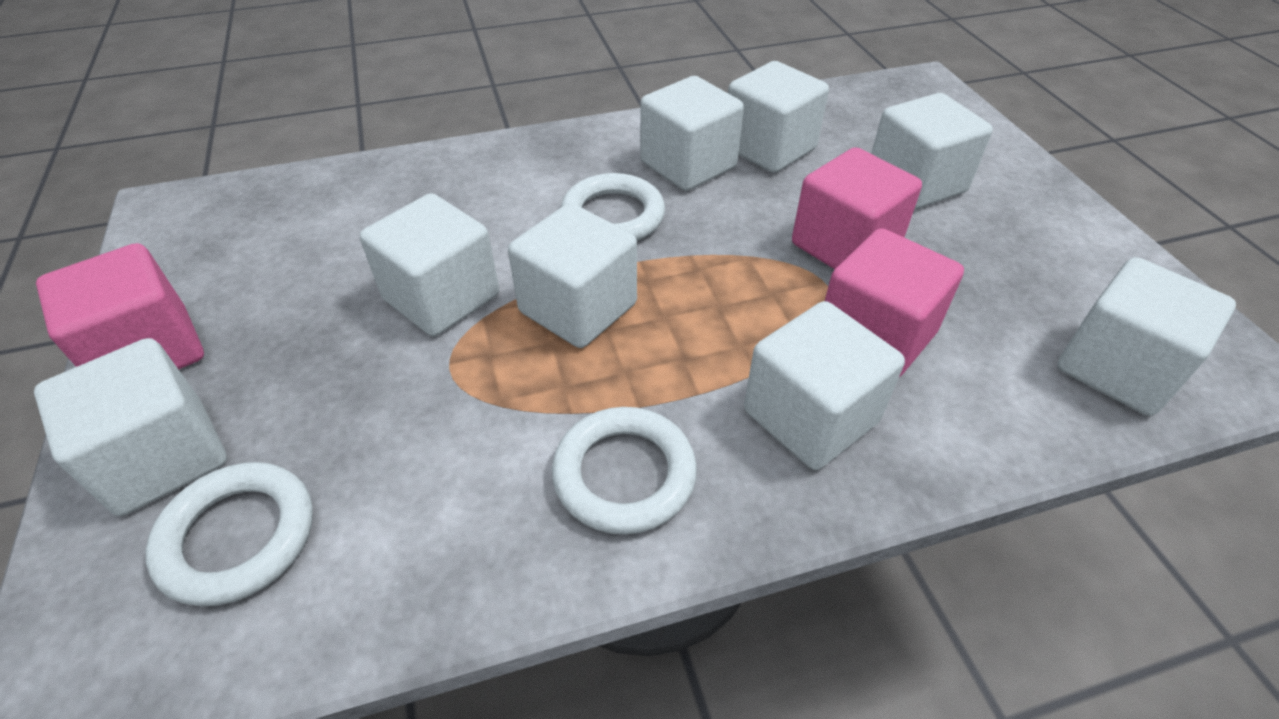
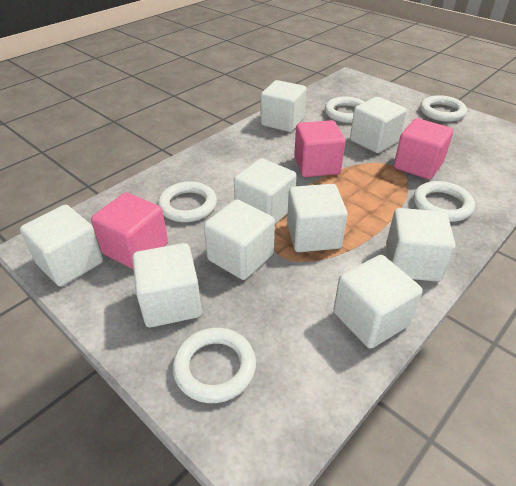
white cube: [34,338,227,516] [360,193,499,336] [508,203,637,348] [640,76,744,191] [728,61,829,173] [744,301,905,470] [871,93,993,209] [1057,257,1236,416] = 8 -> [20,205,103,287] [132,243,202,327] [204,199,275,280] [234,158,297,224] [261,80,307,132] [287,184,348,252] [334,255,423,349] [350,97,407,153] [386,208,455,282] = 9
white ring: [145,462,313,606] [552,407,697,535] [561,173,665,241] = 3 -> [158,181,217,222] [172,328,256,403] [325,97,365,123] [413,181,475,222] [420,95,467,122] = 5

